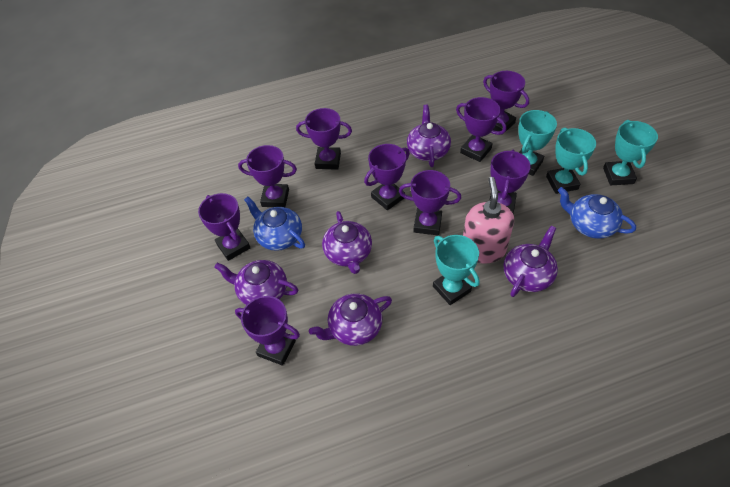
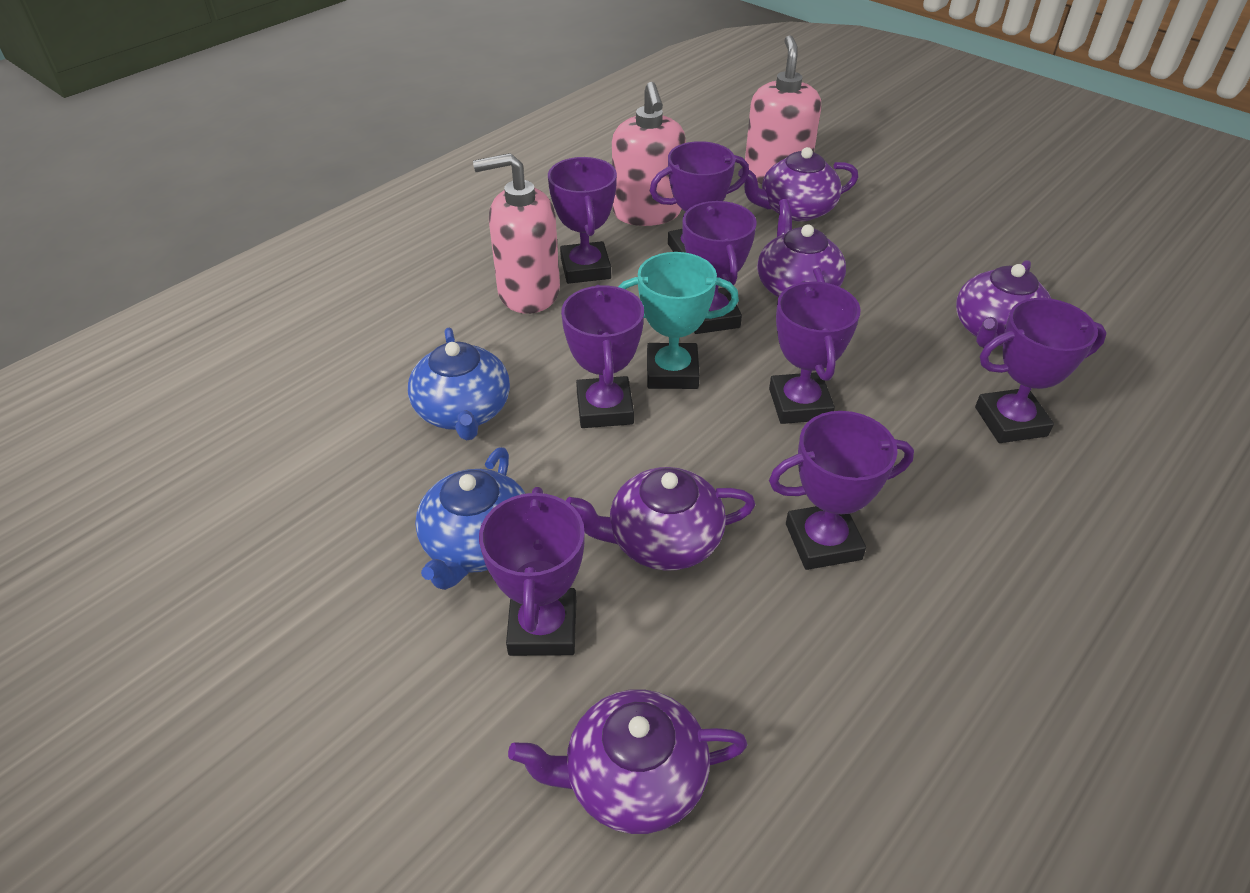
pink soap dispenser: [463,177,514,264] = 1 -> [473,153,560,314] [612,82,686,226] [745,35,821,184] = 3
purple trophy: [198,193,250,261] [235,296,300,366] [238,145,297,207] [296,108,352,170] [364,144,410,210] [399,170,461,236] [456,97,506,162] [483,71,529,133] [489,150,531,213] = 9 -> [479,487,585,656] [548,157,617,284] [561,285,644,428] [650,141,749,253] [683,201,756,334] [769,281,861,424] [769,411,914,570] [975,298,1107,443] = 8
turquoise trophy: [433,235,480,305] [518,110,557,176] [546,127,596,194] [603,120,658,185] = 4 -> [618,252,739,389] = 1

